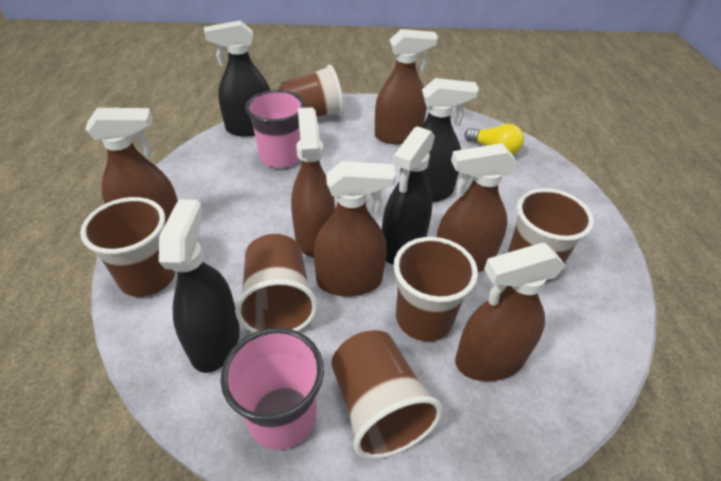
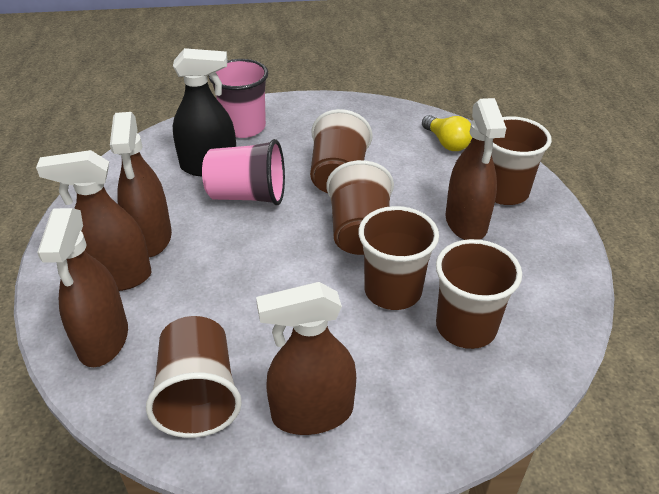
black spray bottle: [159,199,240,373] [204,20,270,136] [382,126,435,265] [400,78,479,202] = 4 -> [173,48,236,177] = 1
brown spray bottle: [85,108,178,226] [291,107,335,258] [313,161,396,297] [375,29,438,144] [436,143,518,272] [455,243,566,381] = 6 -> [36,150,151,291] [37,208,128,367] [110,112,172,257] [256,282,356,435] [446,98,506,240] = 5

